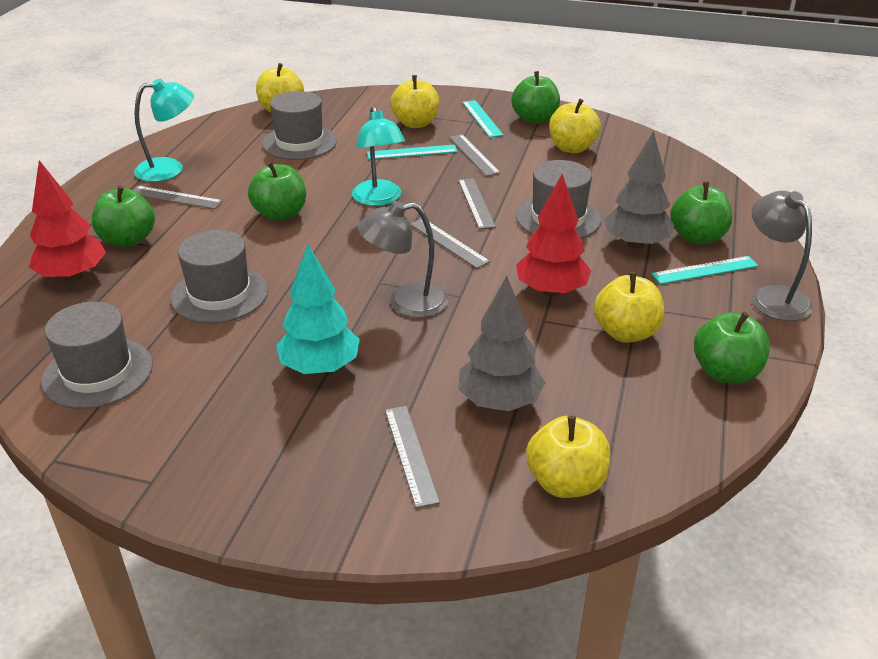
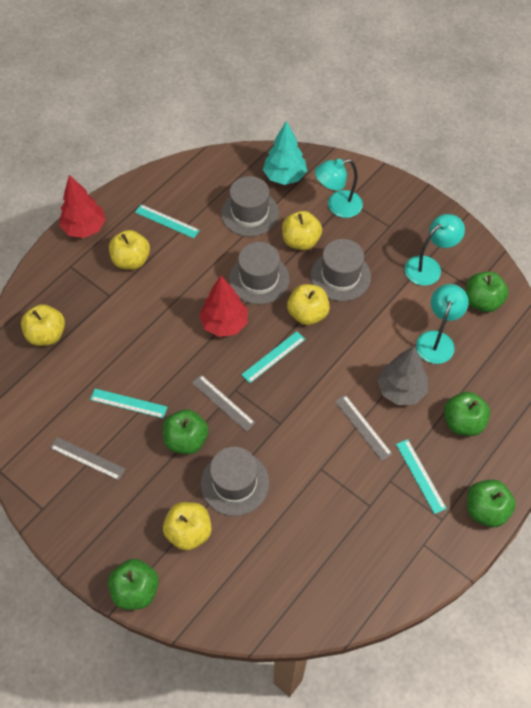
grey lamp: [358,201,449,318] [752,191,813,321] = 2 -> none = 0
grey ruler: [133,186,223,209] [385,406,440,508] [411,219,490,269] [449,134,500,176] [458,178,496,229] = 5 -> [50,437,125,480] [192,375,255,431] [335,395,392,461] = 3
grey tree: [458,276,546,411] [604,131,674,249] = 2 -> [377,346,428,405] = 1
turquoise lamp: [134,78,194,182] [352,106,405,206] = 2 -> [315,159,363,218] [405,214,465,286] [416,284,469,364] = 3
turquoise ruler: [367,144,458,159] [462,100,503,138] [652,256,758,284] = 3 -> [90,389,167,418] [135,204,200,238] [241,331,305,383] [396,439,447,514] = 4

